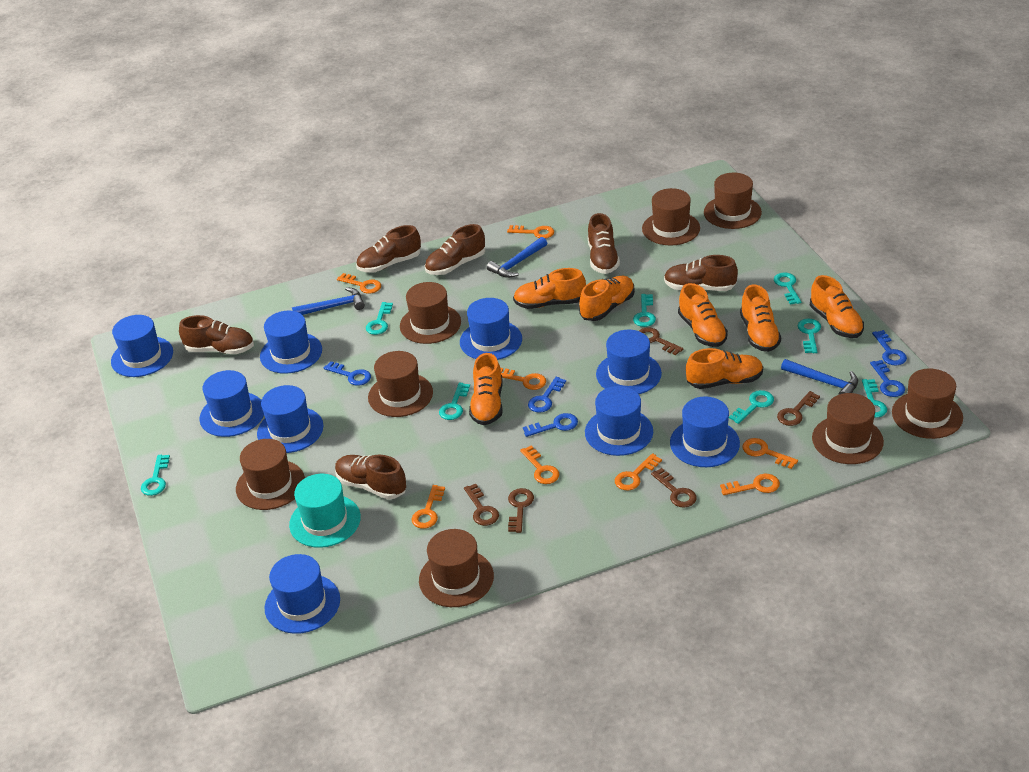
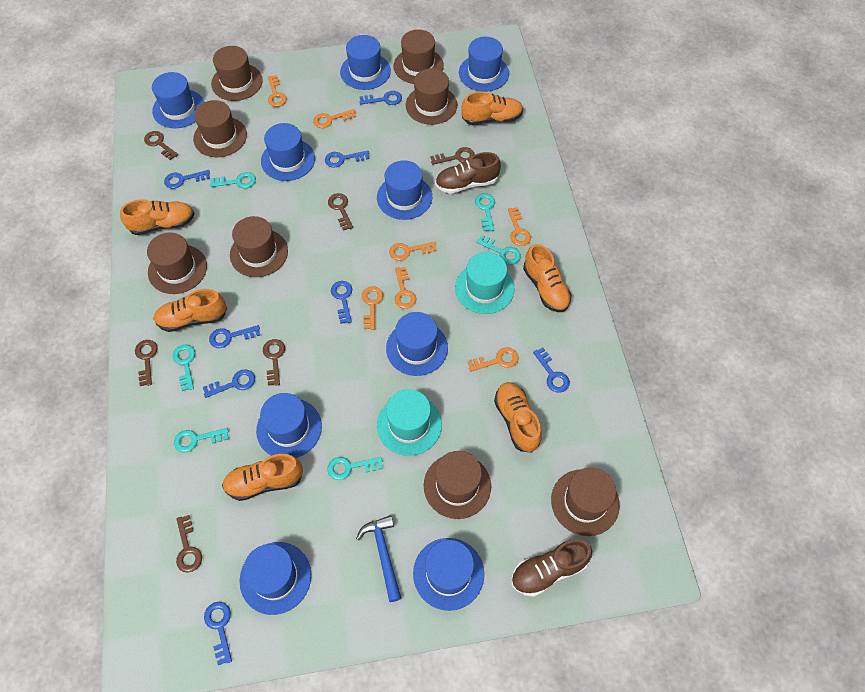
blue hammer: [292,287,365,315] [487,237,547,278] [781,359,858,394] = 3 -> [356,515,401,602] = 1
blue key: [324,361,371,386] [523,413,578,437] [528,377,566,413] [870,360,905,397] [872,330,907,365] = 5 -> [164,170,210,189] [203,369,255,398] [204,602,232,665] [209,325,260,348] [325,151,369,168] [331,281,352,324] [359,91,402,105] [533,348,570,392] = 8
brown key: [464,484,499,526] [508,488,534,533] [639,327,683,355] [651,468,697,508] [777,391,820,426] = 5 -> [135,340,158,386] [144,131,178,160] [176,515,202,573] [263,339,285,386] [328,193,353,231] [430,147,475,165] = 6
brown shoe: [179,315,254,354] [335,455,406,499] [356,225,421,273] [425,224,485,275] [588,213,620,274] [664,255,738,291] = 6 -> [435,152,501,194] [511,539,592,597] = 2
orange key: [337,273,381,294] [412,485,445,529] [500,368,546,390] [507,225,554,238] [520,445,559,484] [615,453,662,491] [720,474,780,495] [742,438,798,469] = 8 -> [268,75,287,107] [313,109,356,128] [362,286,383,330] [389,241,437,261] [395,267,416,309] [468,348,519,372] [508,207,531,246] = 7
orange shoe: [469,353,503,425] [513,268,586,309] [579,276,635,321] [678,283,728,347] [686,348,763,389] [740,285,781,352] [810,275,864,338] = 7 -> [120,199,195,235] [153,289,227,332] [222,454,303,501] [461,91,523,125] [494,382,542,453] [523,244,571,312] = 6
turquoise hat: [289,474,361,548] = 1 -> [377,389,442,456] [455,252,515,314] = 2
turquoise key: [141,455,170,496] [366,302,393,335] [439,383,470,420] [633,294,656,327] [729,390,774,424] [774,272,801,304] [797,319,821,353] [862,379,887,418] = 8 -> [173,344,195,391] [174,428,229,452] [210,172,256,188] [328,457,383,480] [475,193,495,231] [476,235,521,265] = 6

